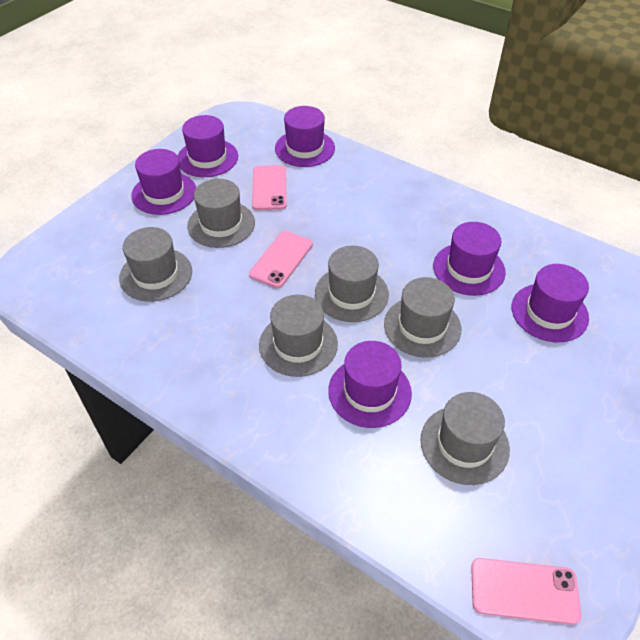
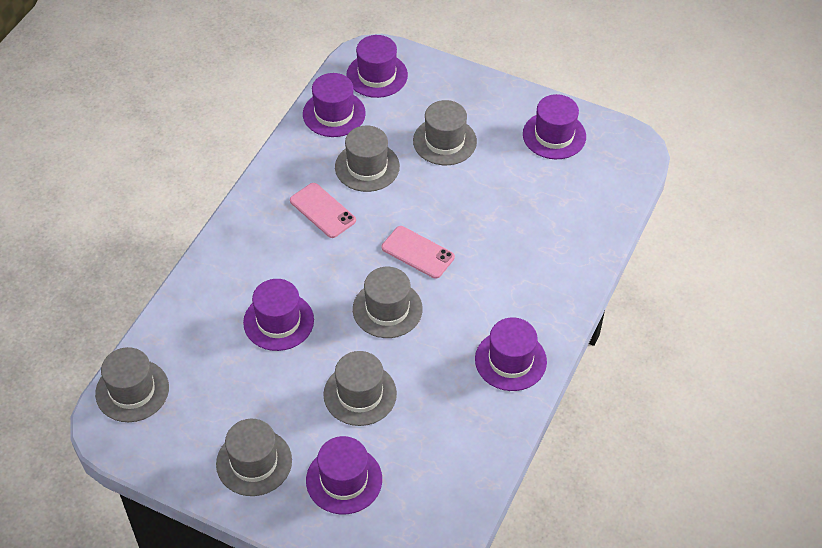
pink phone: [249,231,313,288] [252,165,287,210] [471,558,581,625] = 3 -> [290,183,356,238] [382,226,455,279] = 2

